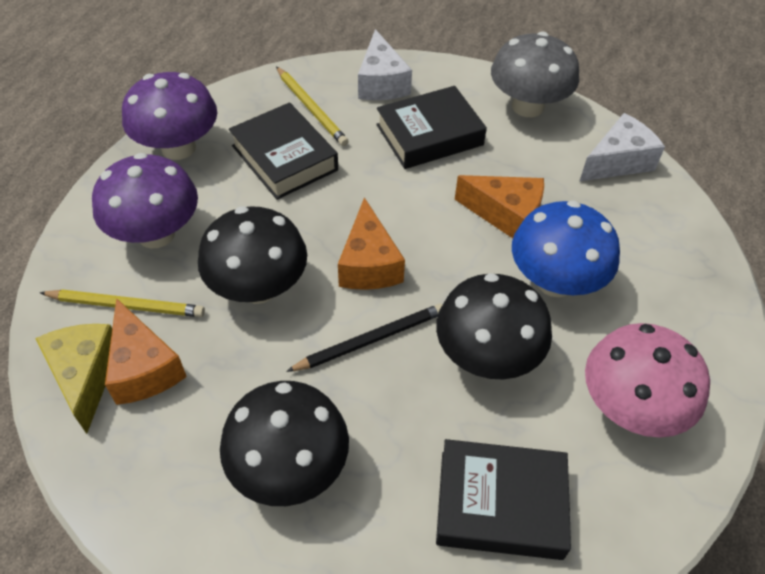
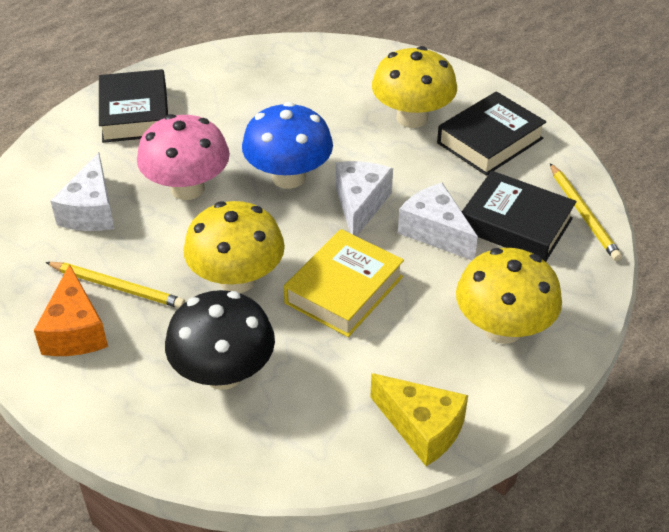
black mushroom: [198,206,307,304] [220,381,349,506] [436,273,552,379] = 3 -> [165,290,275,390] = 1
black pencil: [286,304,443,372] = 1 -> none = 0
grey mushroom: [491,32,579,117] = 1 -> none = 0
orange cheese: [105,298,187,405] [338,197,405,290] [455,175,544,238] = 3 -> [34,264,108,356] = 1
purple mushroom: [92,153,198,248] [122,72,217,160] = 2 -> none = 0
white cheese: [358,29,412,100] [580,113,665,181] = 2 -> [50,152,114,231] [336,161,393,236] [398,183,478,260] = 3
yellow book: none = 0 -> [284,229,404,337] = 1
yellow mushroom: none = 0 -> [183,201,285,293] [372,46,457,128] [456,248,562,344] = 3

